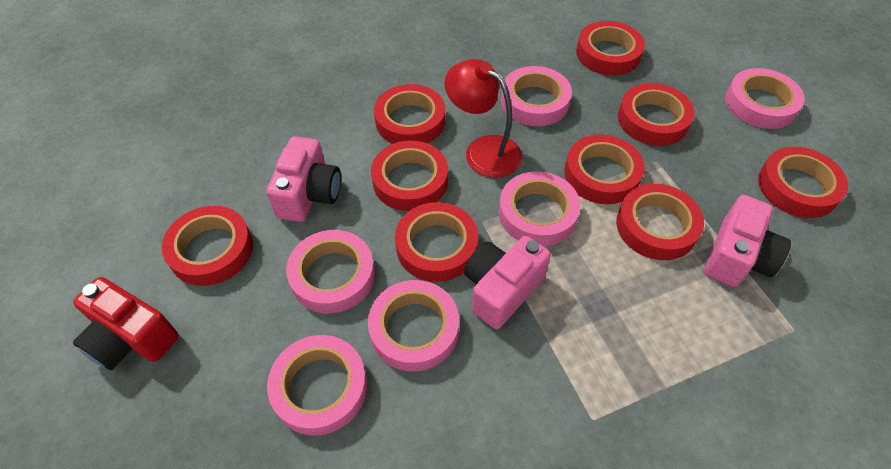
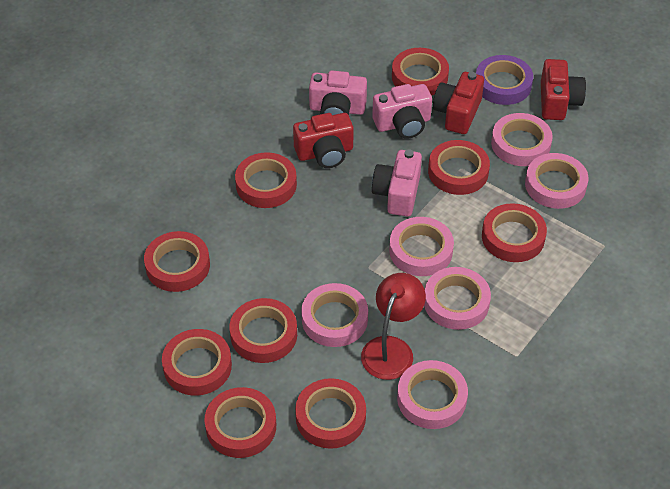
purple tape: none = 0 -> [476,55,533,105] = 1
red camera: [73,277,179,370] = 1 -> [293,113,354,168] [433,72,484,134] [541,59,586,120] = 3

